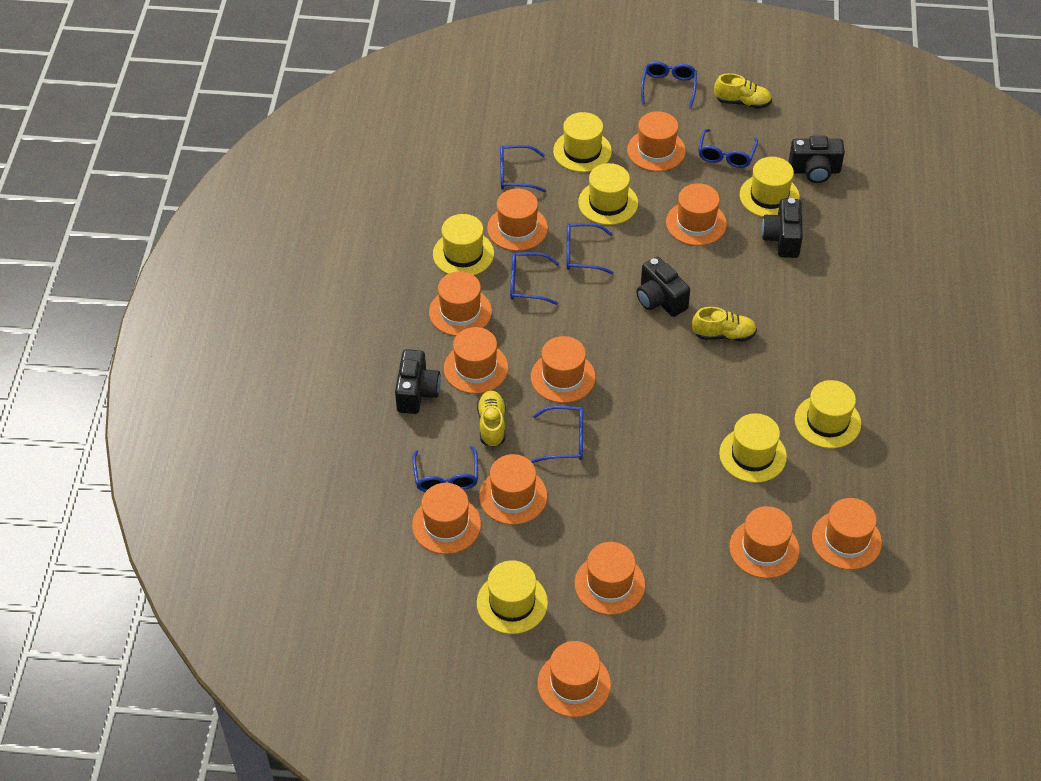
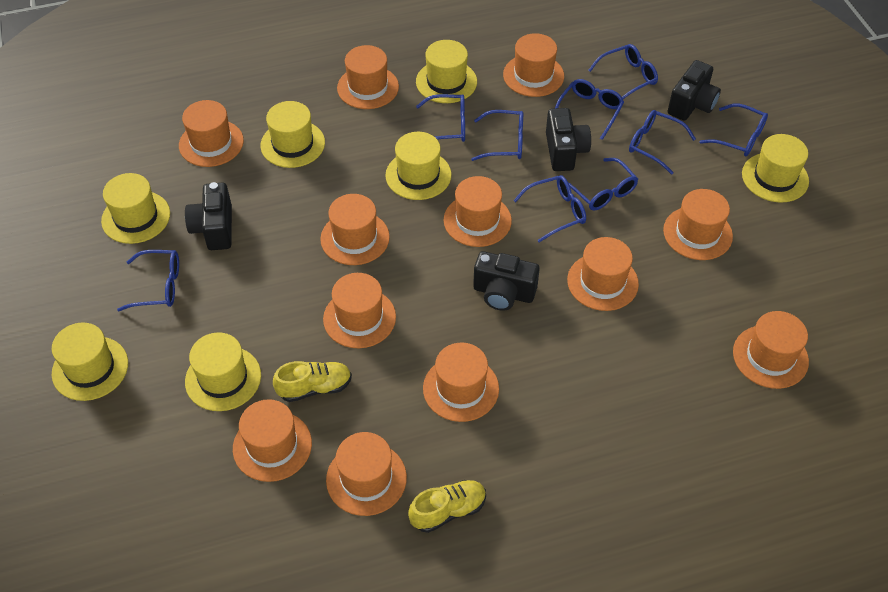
blue glasses: [412,446,478,492] [500,145,546,192] [510,252,560,305] [531,406,583,463] [566,223,614,274] [641,62,697,109] [698,129,758,168] = 7 -> [117,250,179,311] [416,94,465,142] [471,110,523,161] [513,175,586,242] [555,79,624,140] [568,158,638,210] [588,44,658,99] [629,110,696,174] [699,104,768,156] = 9
yellow shoe: [477,390,506,447] [692,307,757,341] [714,73,772,109] = 3 -> [273,361,352,402] [408,480,486,533] = 2

